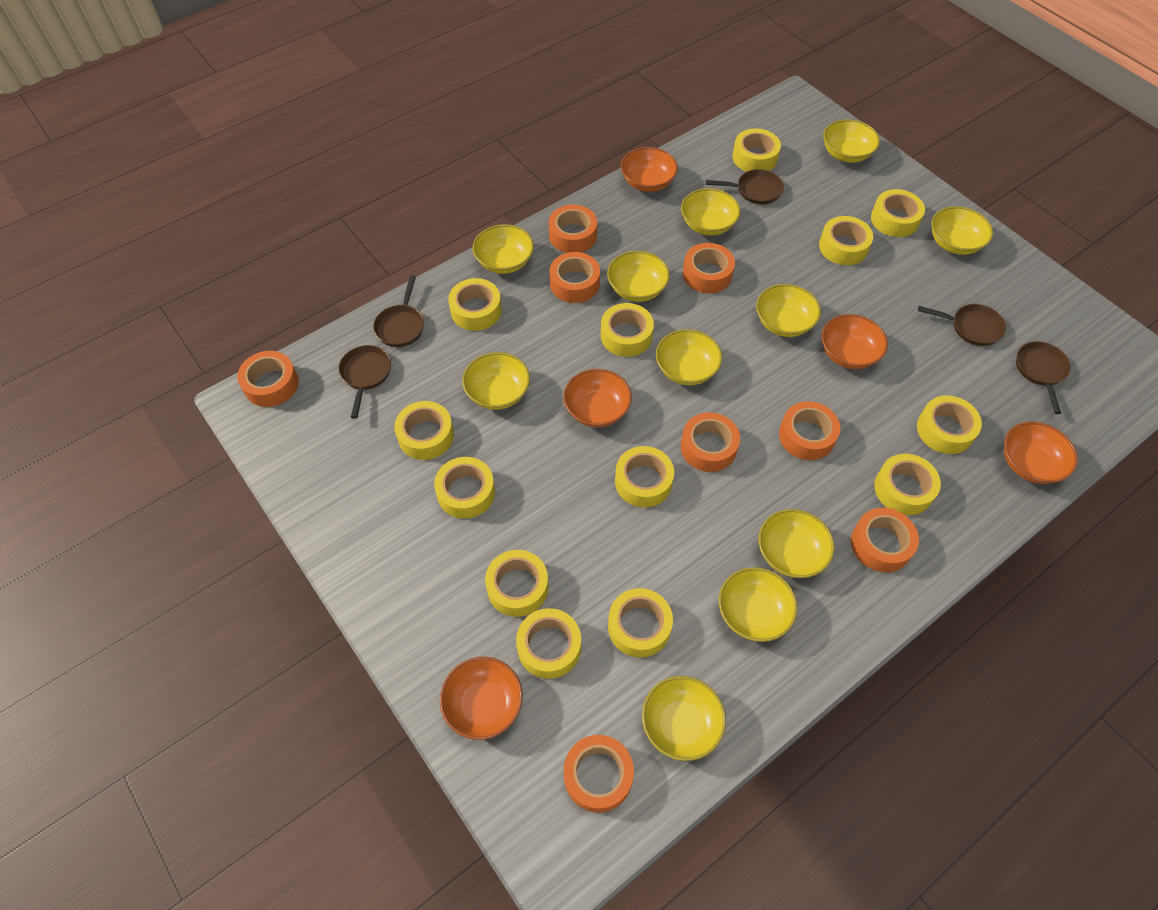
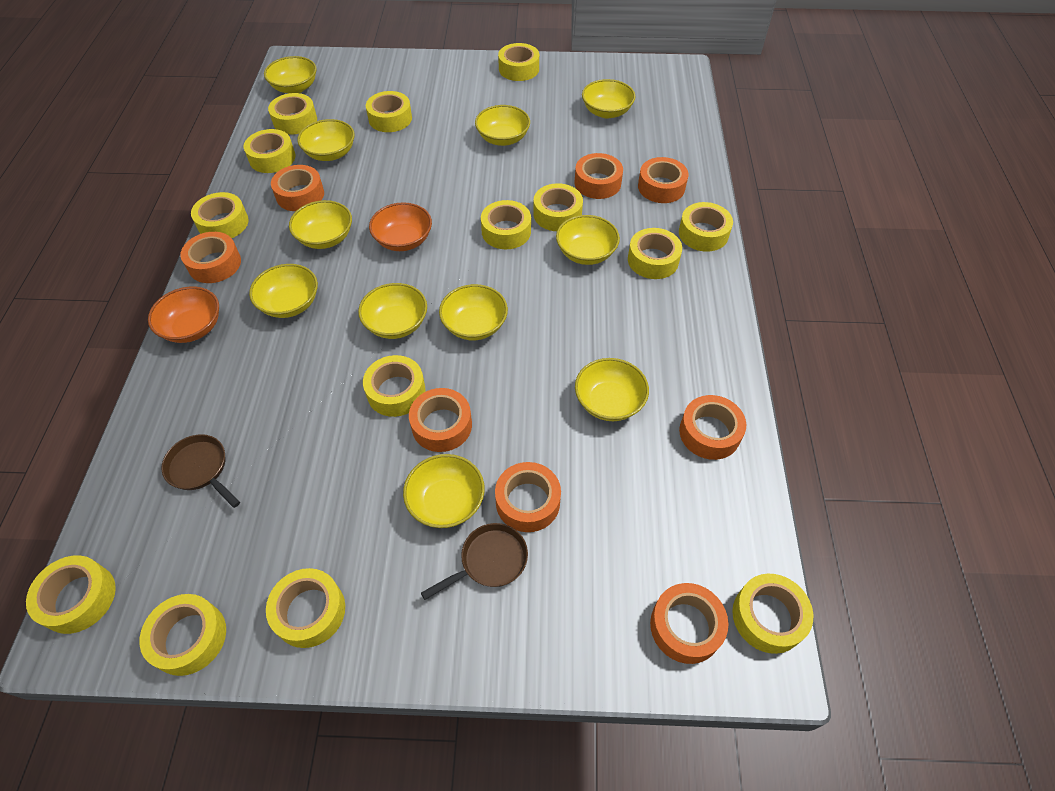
brown pan: [338,345,391,419] [373,275,424,347] [706,169,784,204] [918,304,1006,346] [1016,341,1071,414] = 5 -> [161,434,240,508] [421,523,528,600] = 2
orange bowl: [440,657,523,740] [563,369,632,427] [621,147,678,192] [821,314,888,369] [1004,421,1078,484] = 5 -> [148,287,219,343] [369,202,432,251] = 2
yellow tape: [394,401,454,460] [434,457,495,519] [448,278,502,331] [485,550,549,617] [516,608,581,679] [601,303,654,357] [608,588,673,658] [615,446,674,507] [732,128,781,172] [819,216,873,265] [871,189,925,237] [874,454,941,515] [917,395,982,454] = 13 -> [26,555,116,634] [139,594,226,676] [191,192,249,238] [244,129,296,173] [266,568,345,648] [268,93,317,135] [363,355,426,417] [366,91,412,132] [481,200,531,249] [498,43,539,81] [533,183,583,231] [628,228,682,279] [679,202,733,252] [732,574,813,654] = 14

